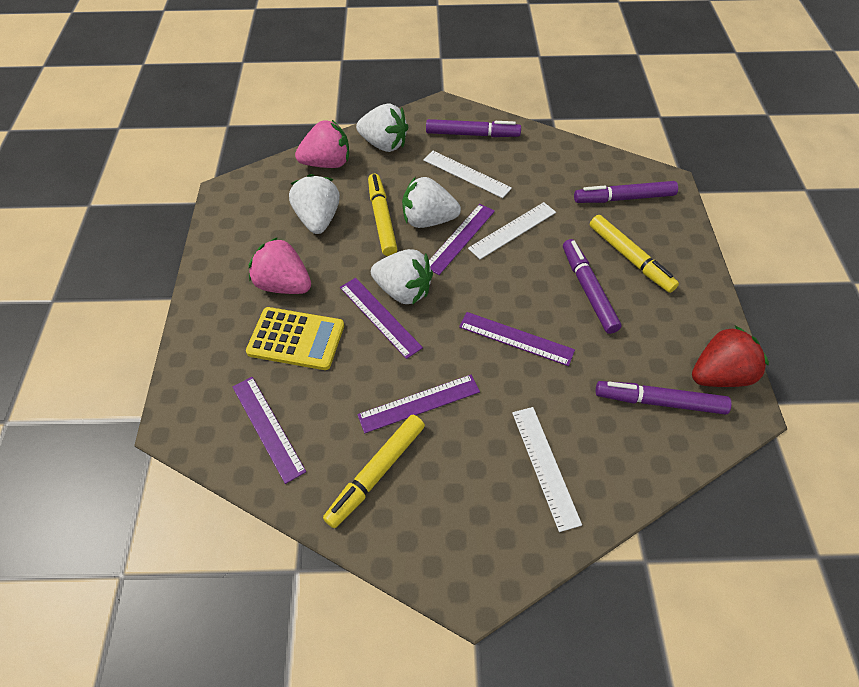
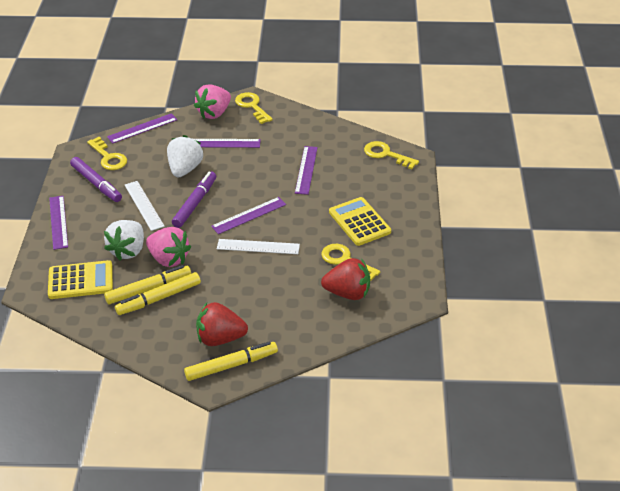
purple marker: [426,119,521,137] [563,239,622,334] [574,181,678,203] [596,381,731,415] = 4 -> [70,157,122,202] [172,172,216,228] = 2
red strawberry: [692,326,769,387] = 1 -> [196,302,248,346] [321,258,370,300] = 2
white ruler: [423,151,512,198] [468,202,556,259] [512,407,582,532] = 3 -> [125,181,165,231] [217,239,300,254] = 2
white strawberry: [289,174,340,234] [356,104,408,152] [371,249,433,305] [402,177,461,228] = 4 -> [104,220,144,261] [167,135,203,177] = 2
yellow calculator: [246,307,344,370] = 1 -> [48,260,113,299] [329,197,391,246] = 2
yellow key: none = 0 -> [87,137,127,170] [235,92,273,124] [321,244,380,281] [364,141,419,169] = 4

